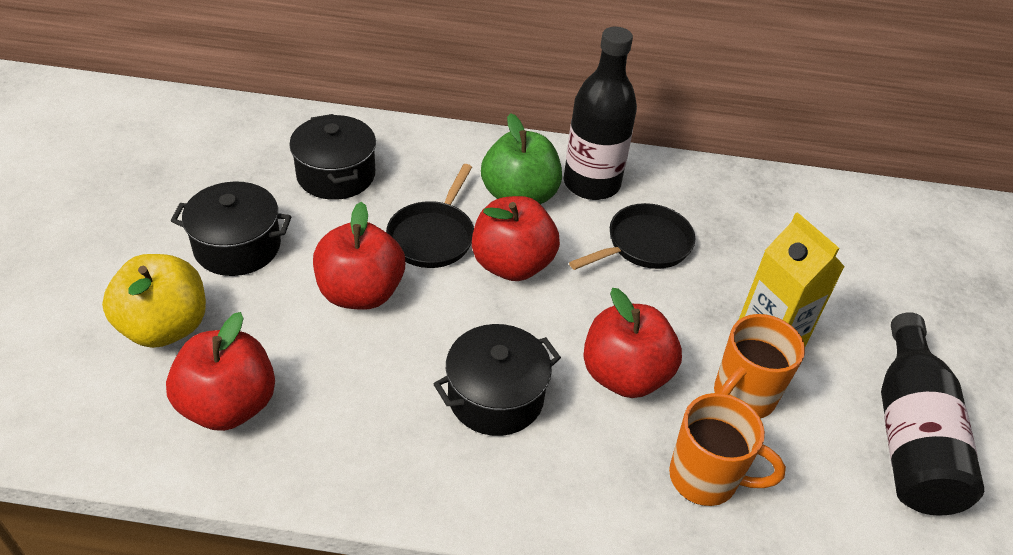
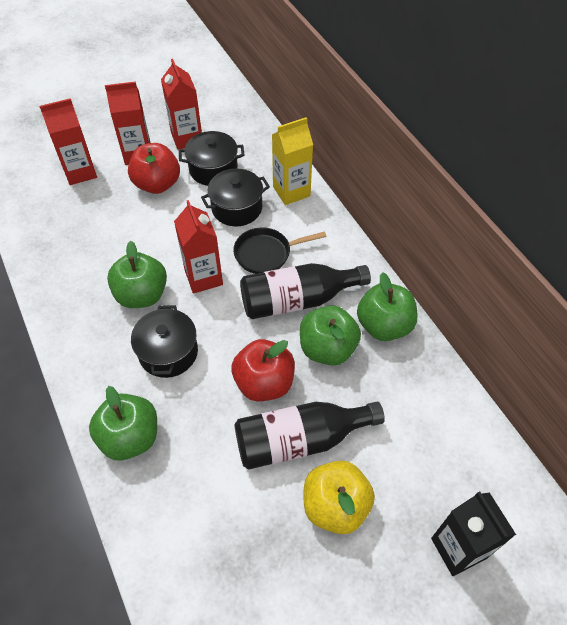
black carton: none = 0 -> [431,491,516,576] = 1
black pan: [386,164,474,268] [569,203,695,270] = 2 -> [233,228,326,274] = 1
green apple: [481,113,562,204] = 1 -> [89,386,157,460] [107,241,167,308] [300,305,361,366] [357,272,418,341] = 4
orange mug: [669,393,786,506] [714,314,805,419] = 2 -> none = 0
red apple: [166,312,275,431] [313,202,405,310] [472,196,560,281] [583,288,682,398] = 4 -> [128,143,180,194] [232,339,295,401] = 2
red carton: none = 0 -> [39,98,97,185] [105,81,150,165] [161,59,202,150] [174,200,223,294] = 4

